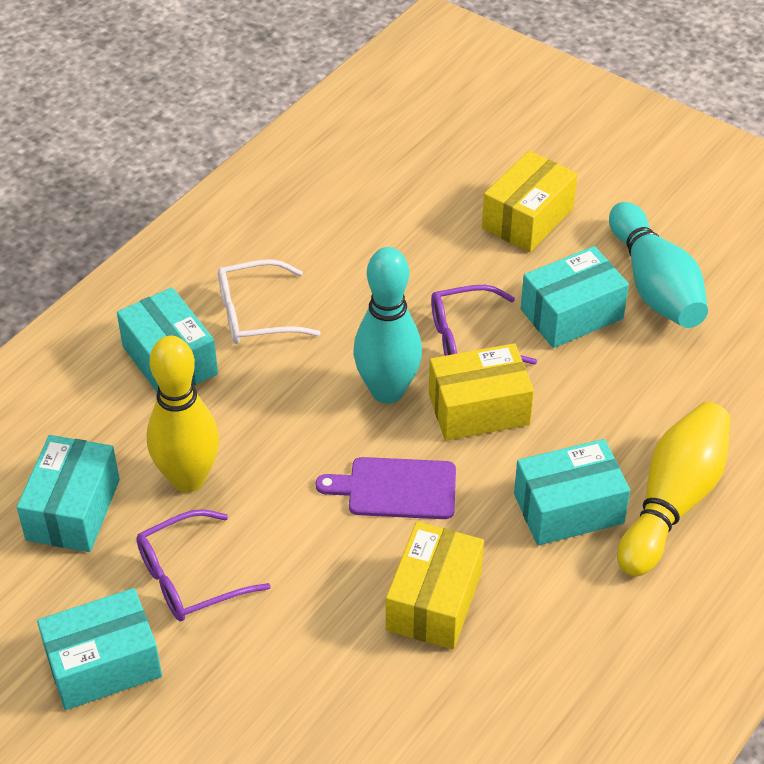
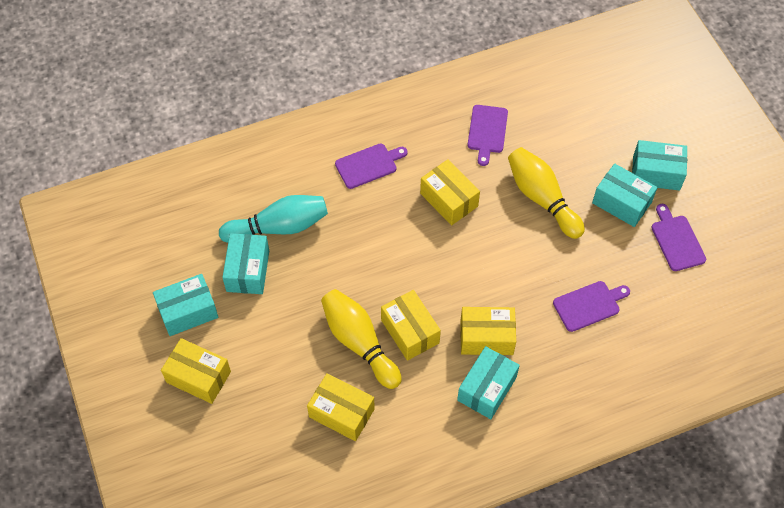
purple cutting board: [316,457,456,519] = 1 -> [335,143,408,189] [468,105,508,166] [553,281,630,332] [651,204,706,271] = 4
purple glasses: [136,509,271,621] [431,285,537,364] = 2 -> none = 0
turquoise bowling pin: [353,247,422,404] [609,202,708,328] = 2 -> [219,195,328,243] = 1
white glasses: [218,259,321,344] = 1 -> none = 0
yellow box: [386,522,484,649] [429,343,534,440] [482,151,577,252] = 3 -> [161,338,231,404] [307,373,375,441] [381,290,441,361] [420,159,480,225] [460,307,516,355] = 5

